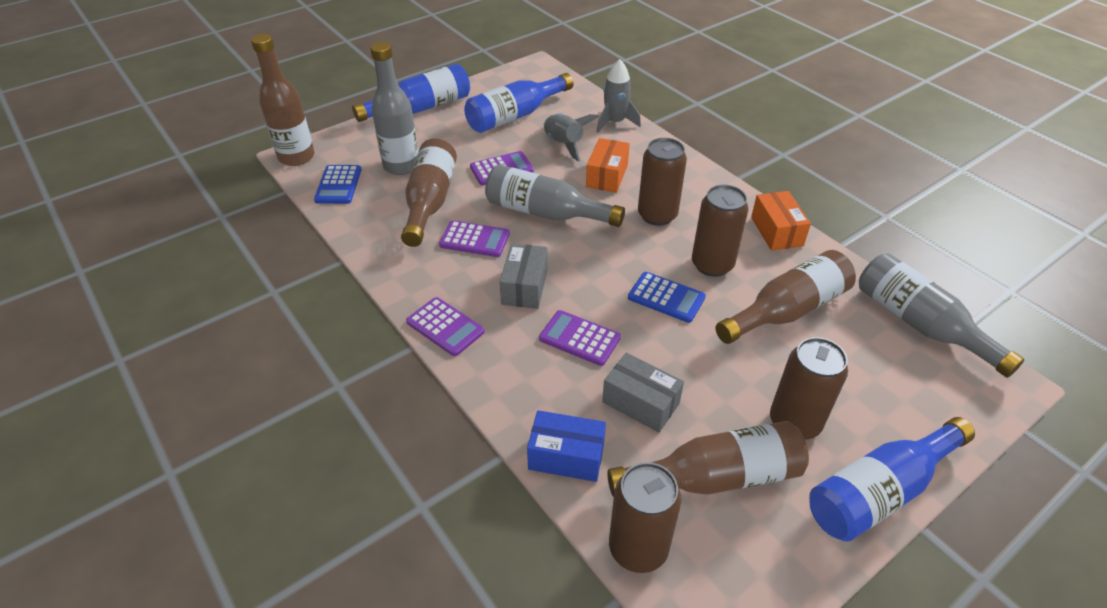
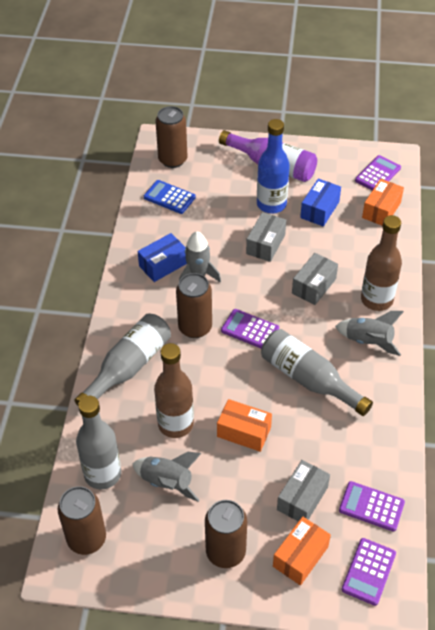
blue bottle: [352,64,470,122] [464,73,573,133] [809,417,975,542] = 3 -> [257,119,290,213] = 1
blue box: [527,410,606,482] = 1 -> [138,233,187,282] [300,178,341,227] = 2
blue calculator: [314,165,361,204] [628,272,706,323] = 2 -> [144,180,196,214] = 1
brown bottle: [251,34,314,166] [401,139,457,247] [607,421,809,497] [715,250,856,344] = 4 -> [154,343,194,438] [361,215,402,311] = 2
grey box: [500,243,548,309] [602,353,684,432] = 2 -> [246,212,286,262] [277,460,330,522] [292,253,338,305] = 3
grey rocket: [543,113,599,162] [597,59,641,133] = 2 -> [133,452,201,502] [179,232,221,282] [335,311,404,356] = 3
orange box: [586,138,630,193] [751,191,811,251] = 2 -> [217,399,272,452] [273,517,331,585] [362,179,404,226] = 3
purple bottle: none = 0 -> [219,130,317,182] = 1

